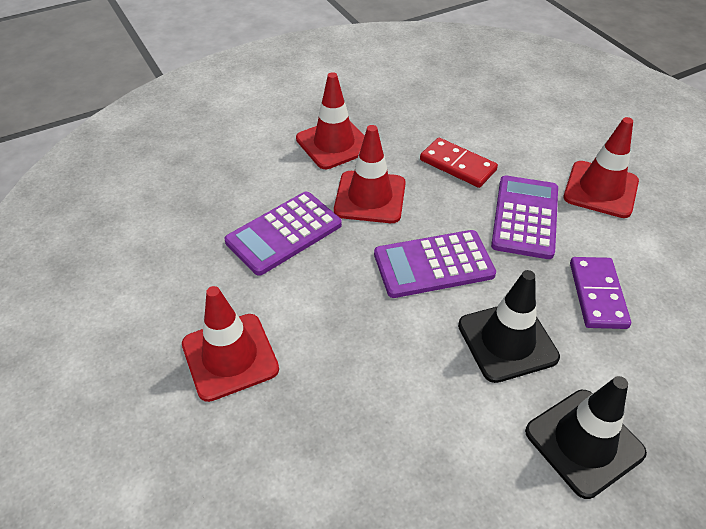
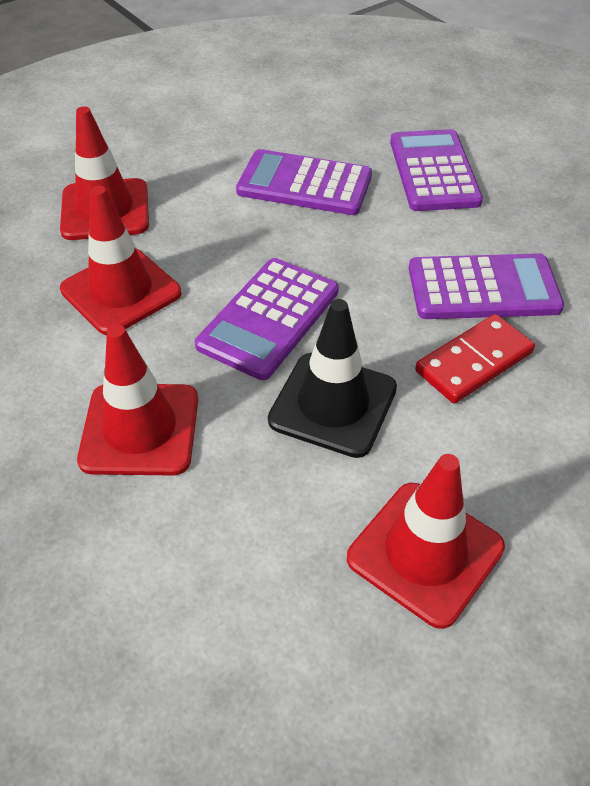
black traffic cone: [458,270,560,383] [525,376,647,499] = 2 -> [268,299,397,458] = 1
purple calculator: [225,192,342,276] [374,230,496,298] [491,176,558,259] = 3 -> [195,258,339,380] [236,149,372,215] [390,129,483,211] [409,253,564,319] = 4
purple domino: [570,257,631,329] = 1 -> none = 0

